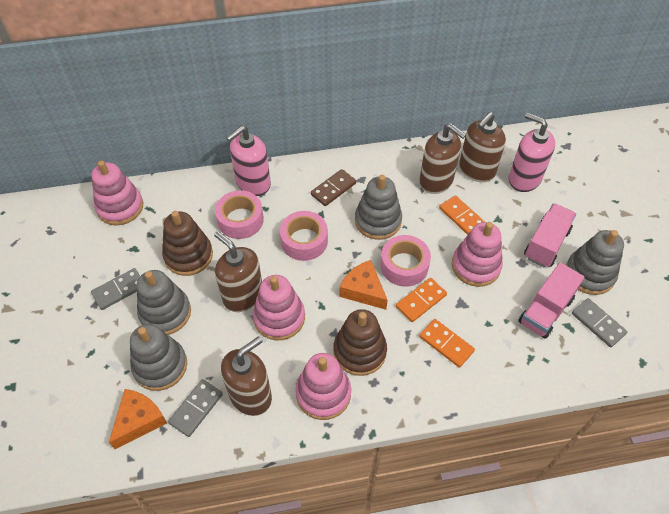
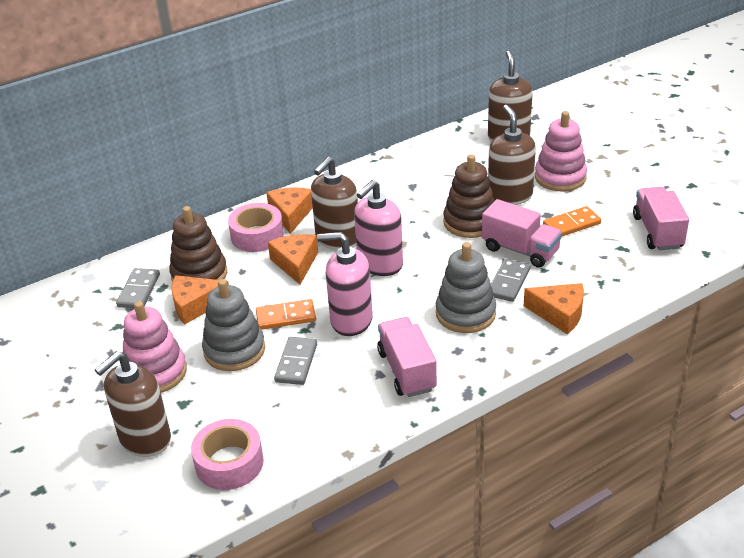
brown domino: [311,169,356,206] = 1 -> none = 0
grey stacking toy: [130,324,187,391] [137,270,191,335] [355,175,402,240] [566,230,624,295] = 4 -> [202,279,265,371] [436,242,496,333] = 2
orange cheese: [109,389,167,449] [340,260,388,310] = 2 -> [171,275,229,325] [266,187,313,234] [268,234,318,285] [524,283,584,334] = 4
orange domino: [396,278,447,322] [419,319,475,368] [439,195,485,235] = 3 -> [256,299,316,330] [543,206,601,236] = 2
pink stacking toy: [92,160,143,226] [253,275,305,341] [295,353,351,420] [452,222,503,287] = 4 -> [122,301,187,393] [535,111,587,191] = 2
pink tape: [215,190,264,239] [280,211,328,261] [380,235,431,287] = 3 -> [191,419,264,490] [228,203,284,252] = 2
pink truck: [518,262,585,339] [524,203,576,267] = 2 -> [377,317,437,397] [482,199,562,268] [633,187,689,250] = 3

